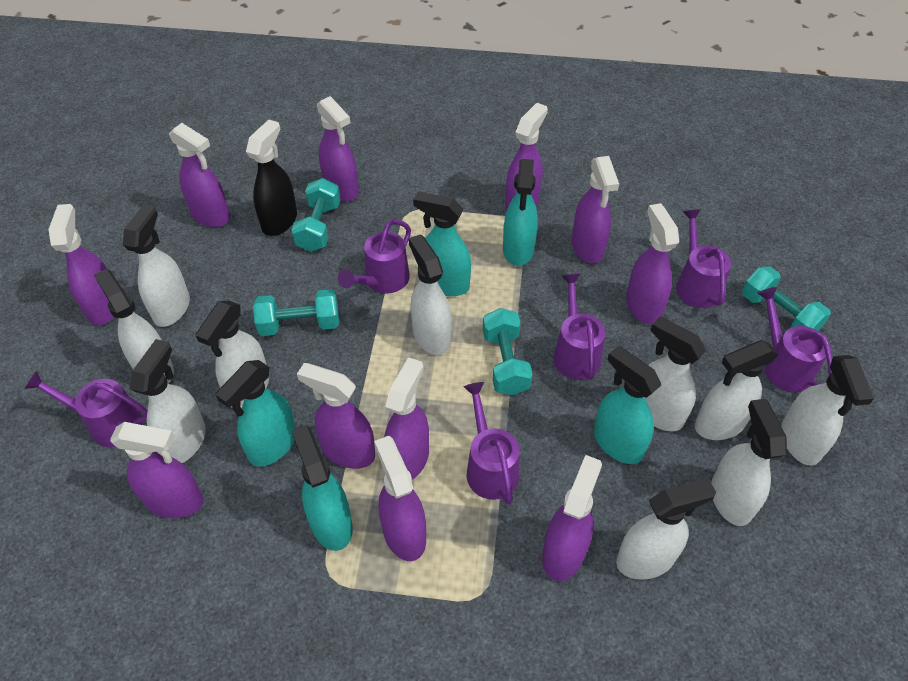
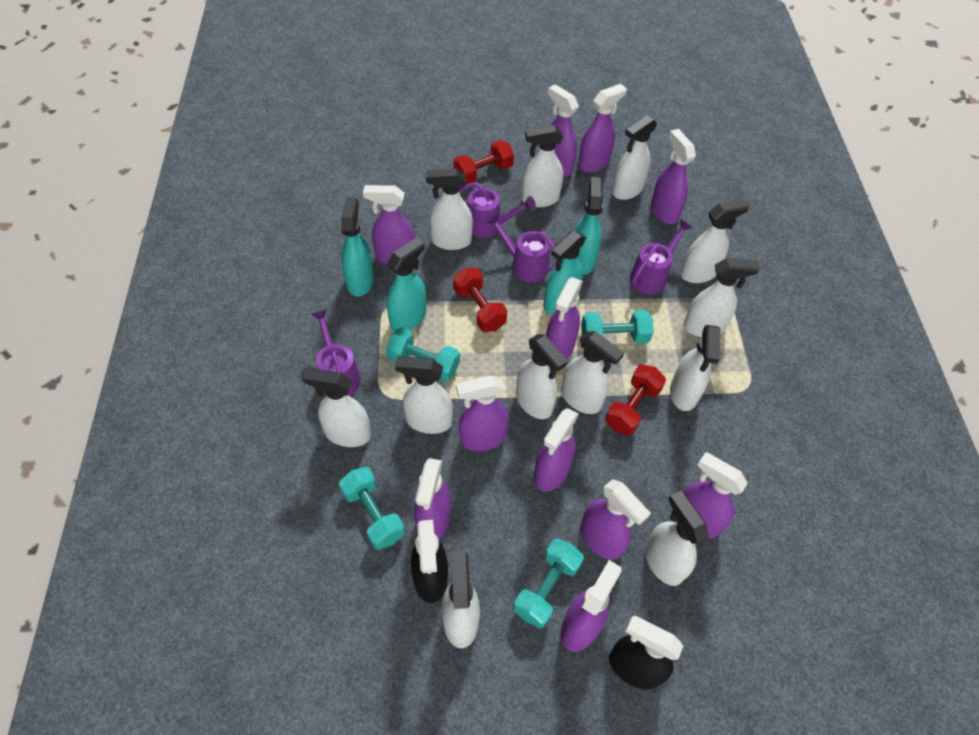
black spray bottle: [246,119,297,236] = 1 -> [411,520,448,603] [609,616,683,690] = 2
purple watering can: [25,371,148,448] [338,219,411,293] [464,382,519,504] [553,274,606,380] [676,209,731,308] [757,287,833,392] = 6 -> [312,309,361,396] [459,182,536,238] [486,213,555,282] [630,219,693,294] = 4
red dumbbell: none = 0 -> [453,140,514,184] [453,268,508,332] [605,365,666,435] = 3
turquoise spray bottle: [215,360,296,467] [292,425,353,551] [413,191,471,296] [503,159,538,266] [594,346,661,464] = 5 -> [341,197,374,297] [387,237,426,331] [543,230,586,315] [575,177,603,275] = 4
white spray bottle: [94,269,174,384] [123,205,190,327] [130,339,206,463] [195,300,269,408] [409,234,451,355] [616,478,716,580] [646,316,706,431] [695,340,779,440] [711,399,787,526] [781,355,874,466] = 10 -> [302,368,371,447] [395,356,453,434] [426,169,473,250] [442,551,480,648] [516,334,568,419] [522,125,563,207] [561,331,624,414] [612,115,657,200] [645,491,708,586] [670,325,721,411] [681,199,750,283] [684,258,760,337] = 12

